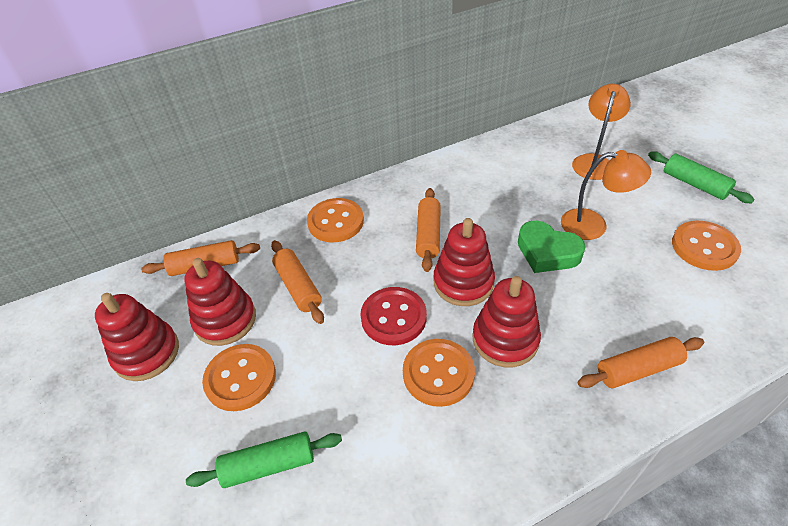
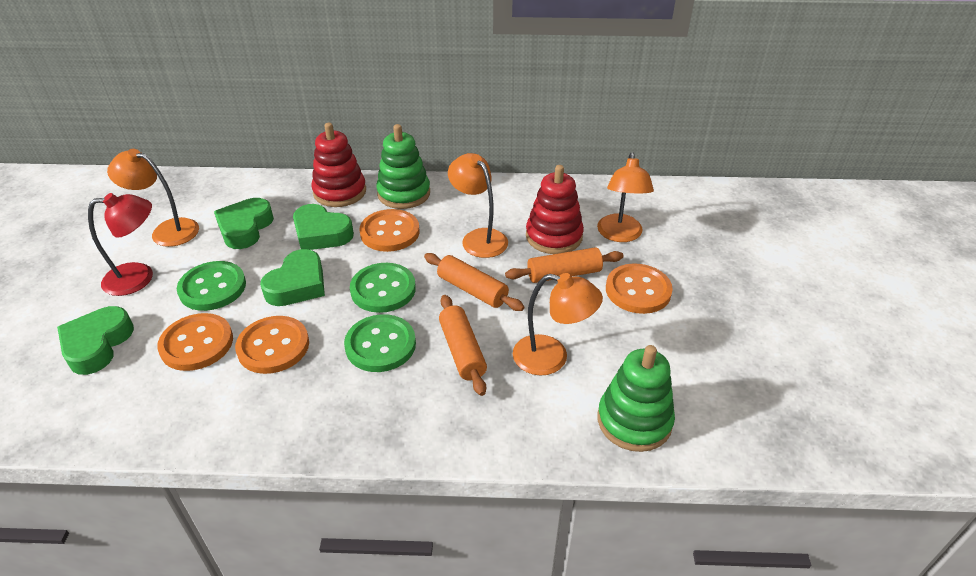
green button: none = 0 -> [177,261,246,311] [344,314,416,372] [350,263,416,313] = 3
green heart: [518,221,586,273] = 1 -> [57,306,134,375] [214,198,274,249] [260,249,325,306] [293,204,354,250] = 4
green rolling pin: [186,431,342,488] [648,151,755,203] = 2 -> none = 0
green stacking toy: none = 0 -> [376,124,430,209] [598,345,675,452] = 2
orange lamp: [561,150,651,240] [572,84,631,180] = 2 -> [107,149,199,247] [448,153,508,258] [513,273,603,376] [597,152,654,242] = 4
orange rolling pin: [141,240,260,276] [271,240,324,324] [416,188,441,272] [578,337,704,388] = 4 -> [424,253,525,311] [439,295,487,396] [505,247,624,283] = 3
red button: [360,287,427,345] = 1 -> none = 0
red lamp: none = 0 -> [88,193,153,296] = 1
red stacking toy: [95,293,179,381] [184,258,256,346] [434,218,495,306] [472,276,541,367] = 4 -> [312,123,366,207] [526,165,584,254] = 2

